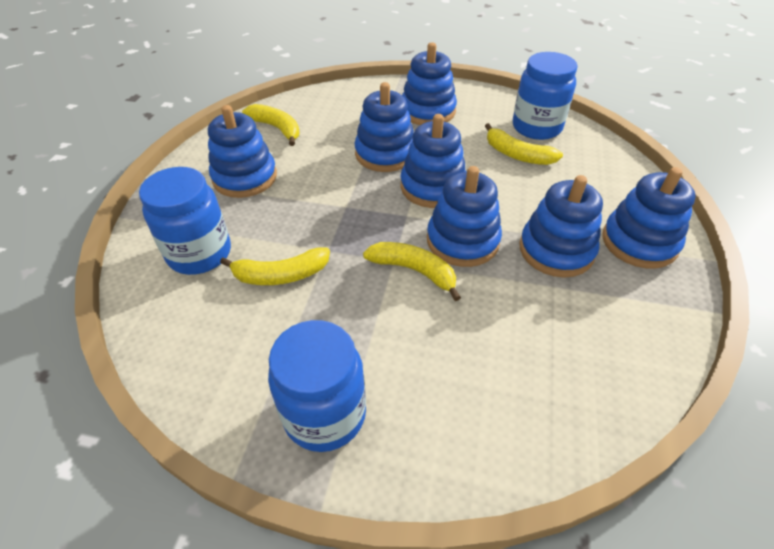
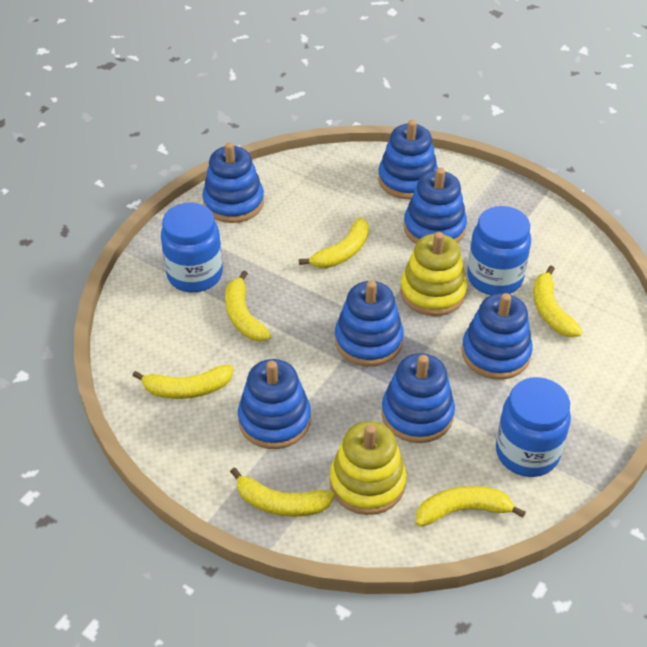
yellow banana: [220,247,330,285] [242,104,300,146] [363,242,461,301] [485,123,563,165] = 4 -> [133,365,233,399] [225,270,271,341] [230,467,335,517] [299,217,369,268] [416,486,526,527] [533,266,583,337] = 6
yellow stacking toy: none = 0 -> [330,421,407,515] [400,232,467,316] = 2

